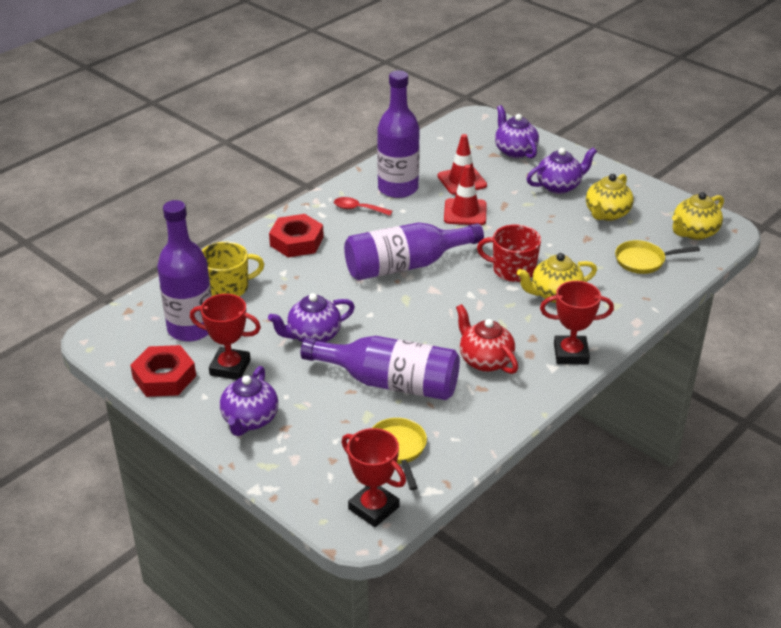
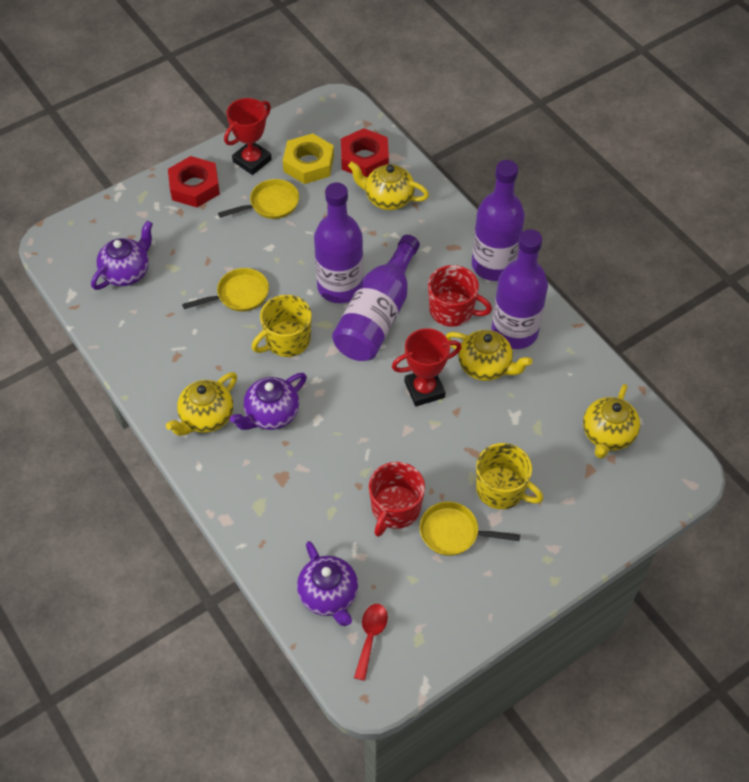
purple teapot: [220,366,278,436] [268,293,355,342] [495,105,539,159] [527,147,597,194] = 4 -> [91,221,153,290] [230,373,307,430] [297,541,358,626] = 3
red mug: [477,225,541,282] = 1 -> [369,462,425,537] [428,265,492,327] = 2
red teapot: [456,304,518,374] = 1 -> none = 0
red traffic cone: [438,134,487,195] [444,165,487,225] = 2 -> none = 0
red trophy: [190,294,261,380] [342,428,406,527] [540,281,614,365] = 3 -> [224,98,272,175] [392,328,462,406] = 2
yellow mug: [202,242,264,296] = 1 -> [252,295,312,357] [476,443,543,509] = 2
yellow nut: none = 0 -> [283,133,334,184] = 1
yellow pan: [372,418,427,490] [615,240,700,274] = 2 -> [182,268,269,312] [218,179,299,219] [420,501,520,556] = 3
yellow teapot: [517,253,597,303] [586,174,634,221] [672,192,724,240] = 3 -> [166,372,237,436] [348,161,429,210] [446,330,532,381] [583,384,640,459] = 4

